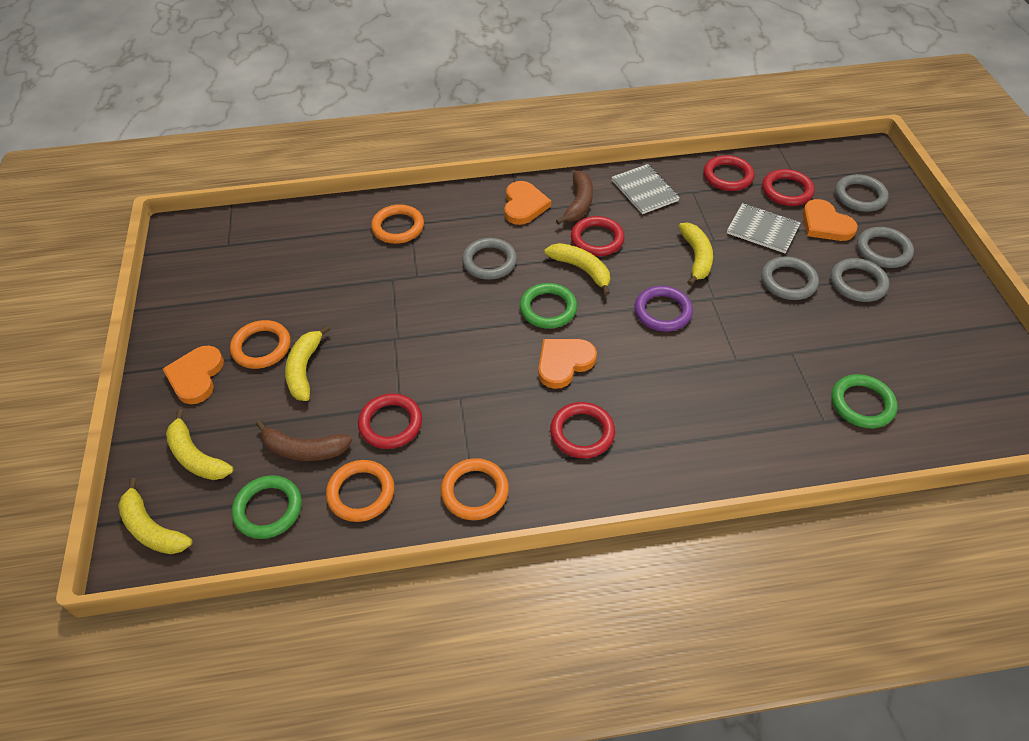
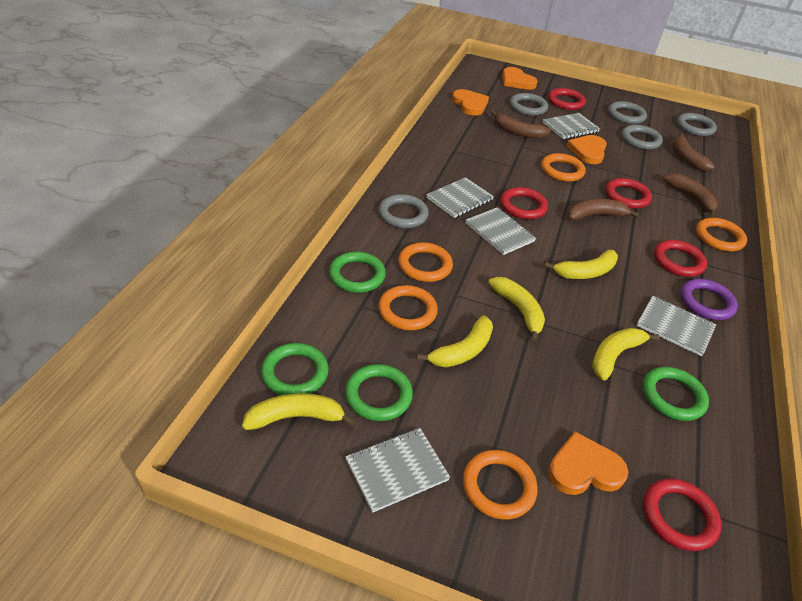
brown banana: [256,420,352,461] [556,171,593,225] = 2 -> [491,111,551,138] [568,199,639,221] [663,173,718,217] [672,133,715,171] = 4
green ring: [232,475,302,539] [520,283,577,329] [831,374,898,428] = 3 -> [261,343,329,395] [329,252,386,293] [345,364,413,421] [643,367,709,421] = 4
grey notebook: [612,164,680,214] [727,203,801,253] = 2 -> [345,428,450,513] [426,177,494,218] [465,207,536,255] [543,113,600,139] [636,296,716,356] = 5
orange ring: [230,320,291,369] [326,460,394,522] [371,204,424,244] [441,458,509,520] = 4 -> [378,285,438,330] [398,242,453,282] [463,450,538,520] [541,153,585,182] [696,218,747,252] = 5

